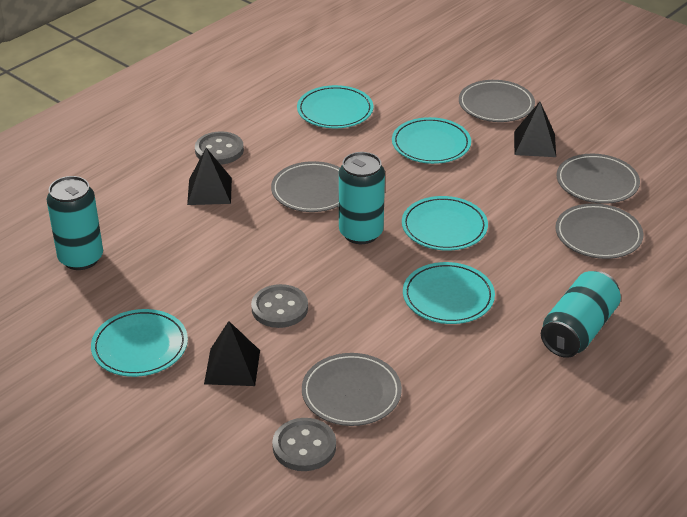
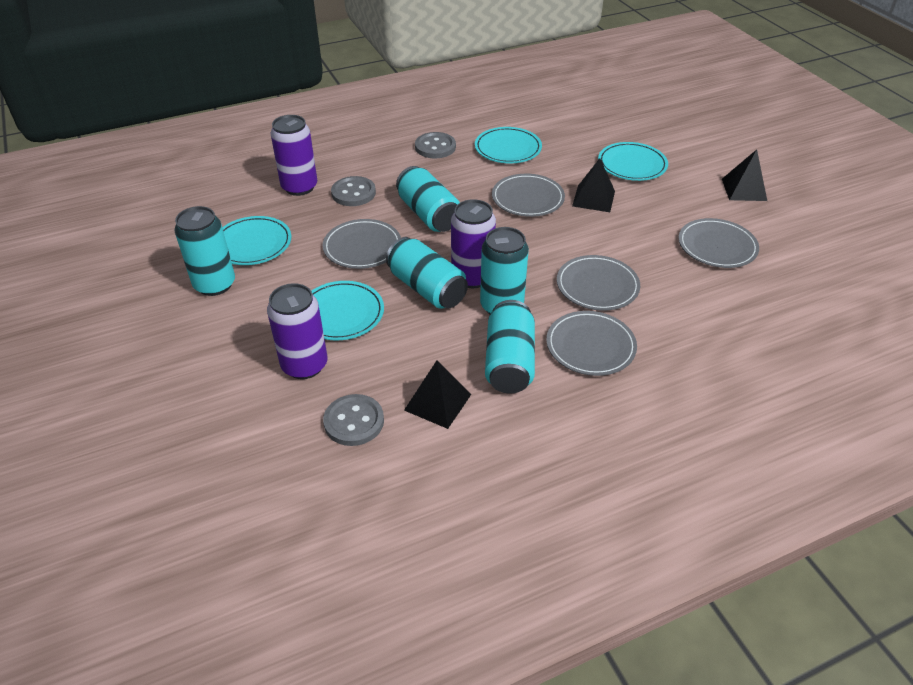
purple can: none = 0 -> [267,283,327,379] [270,115,317,196] [451,199,496,288] = 3
turquoise can: [46,176,103,270] [339,152,385,244] [541,271,621,358] = 3 -> [174,206,235,296] [386,237,468,309] [396,166,460,232] [480,227,529,314] [485,300,535,394] = 5
turquoise plate: [91,309,188,377] [297,85,373,128] [392,117,471,164] [402,196,488,250] [403,262,495,324] = 5 -> [222,216,291,265] [312,281,384,340] [475,127,542,163] [598,142,668,181] = 4

